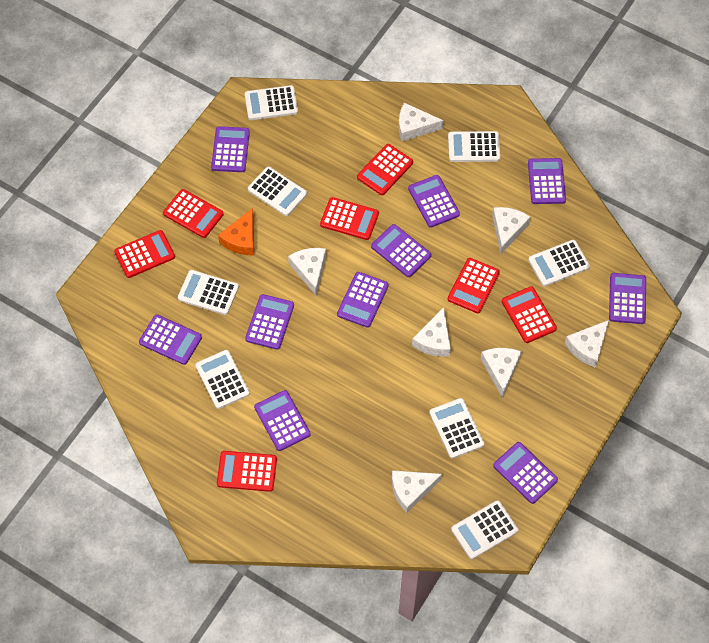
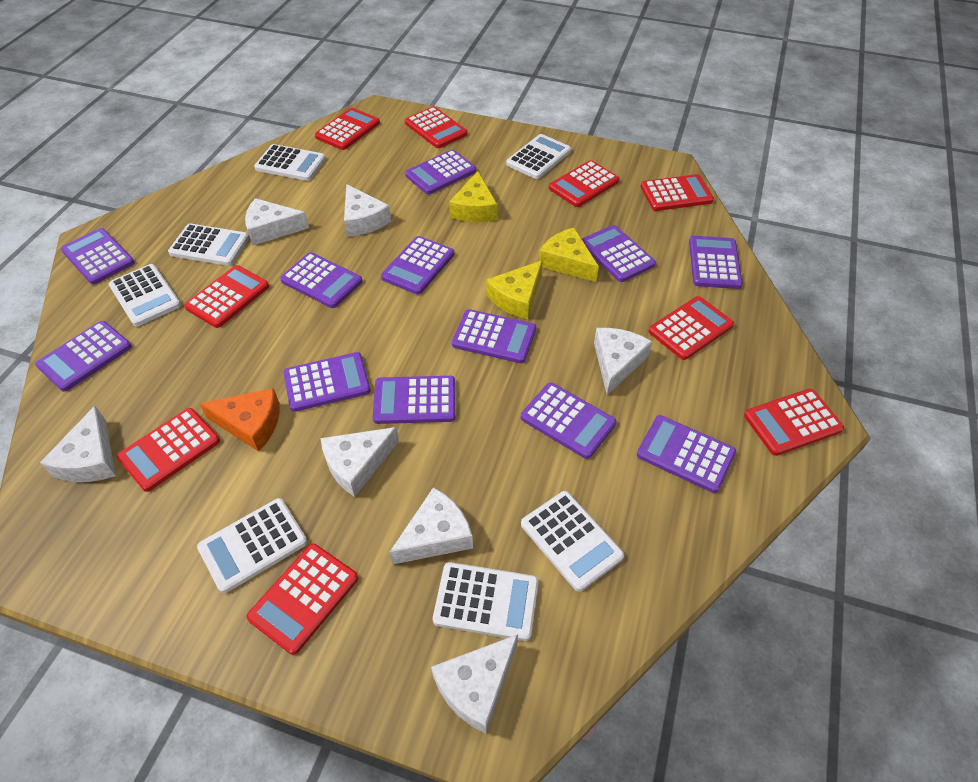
purple calculator: [139,314,202,365] [211,126,250,172] [245,294,294,350] [254,390,311,451] [337,272,389,328] [371,224,431,277] [408,175,460,227] [493,442,558,504] [528,158,566,204] [609,273,646,324] = 10 -> [35,321,132,392] [61,228,135,284] [280,252,362,308] [283,352,371,412] [373,376,455,424] [381,236,454,295] [405,150,476,194] [452,309,536,363] [521,383,616,459] [582,225,656,282] [637,415,736,493] [689,236,743,289] = 12
red calculator: [114,230,175,278] [163,189,224,238] [217,451,277,492] [320,197,379,240] [357,144,413,195] [448,258,500,313] [502,286,557,343] = 7 -> [117,408,220,492] [184,265,269,328] [246,544,358,655] [315,108,380,150] [405,107,468,148] [549,160,619,207] [640,174,714,211] [648,296,734,360] [744,389,844,456] = 9
white calculator: [178,270,239,315] [195,350,250,409] [245,85,298,120] [248,166,307,216] [429,398,484,459] [448,131,500,162] [451,500,518,559] [528,240,590,286] = 8 -> [109,264,181,327] [168,224,249,266] [197,498,307,593] [254,144,326,181] [433,562,539,641] [506,134,571,179] [521,491,624,592] = 7
yellow cheese: none = 0 -> [449,171,497,222] [487,260,543,319] [539,228,599,282] = 3

